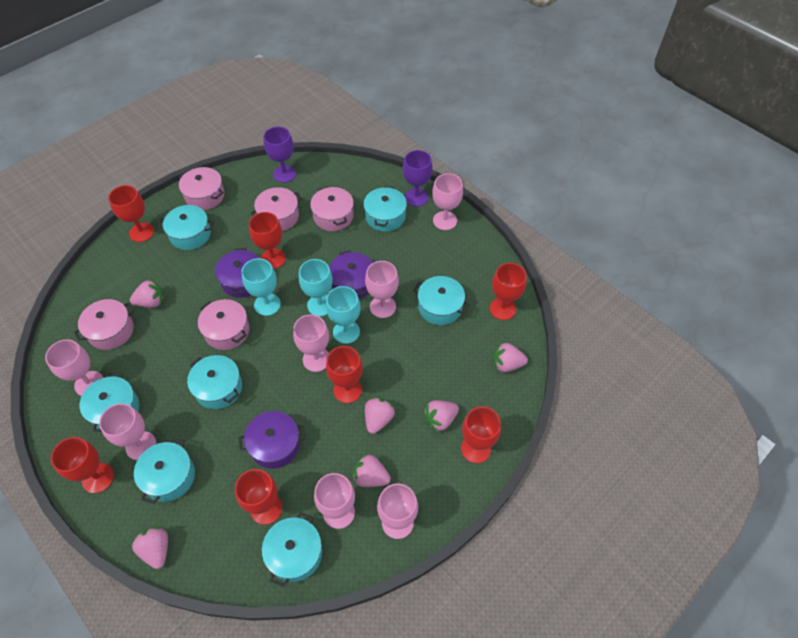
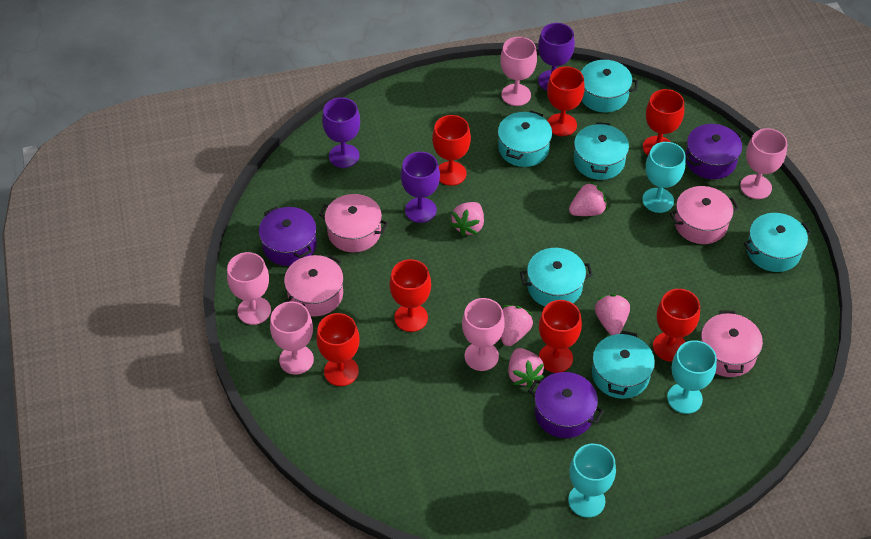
pink goblet: [45,339,103,396] [99,403,156,460] [293,314,329,372] [314,473,355,529] [365,261,399,318] [377,483,418,539] [432,173,463,230] = 7 -> [227,252,271,325] [270,302,314,375] [462,298,505,371] [500,37,537,106] [740,128,787,199] = 5
pink pot: [74,299,134,350] [179,167,225,210] [198,299,250,350] [251,187,302,231] [310,186,354,231] = 5 -> [284,255,344,316] [319,194,388,253] [670,186,739,244] [701,310,763,377] = 4
pink strawberry: [130,279,164,308] [131,527,168,569] [353,453,391,487] [365,397,395,434] [423,400,459,433] [493,342,528,372] = 6 -> [451,202,484,236] [501,305,533,346] [508,348,544,388] [569,181,608,216] [595,294,630,335] = 5
purple goblet: [263,127,296,183] [403,150,433,207] = 2 -> [322,97,360,168] [401,152,440,223] [538,23,575,91] = 3
turquoise pot: [79,373,139,432] [134,438,195,504] [158,205,214,250] [187,355,242,409] [262,512,322,587] [363,186,407,232] [413,276,470,325] = 7 -> [498,111,552,167] [520,248,593,306] [574,122,629,180] [581,60,638,113] [592,331,655,399] [744,213,812,272] = 6

